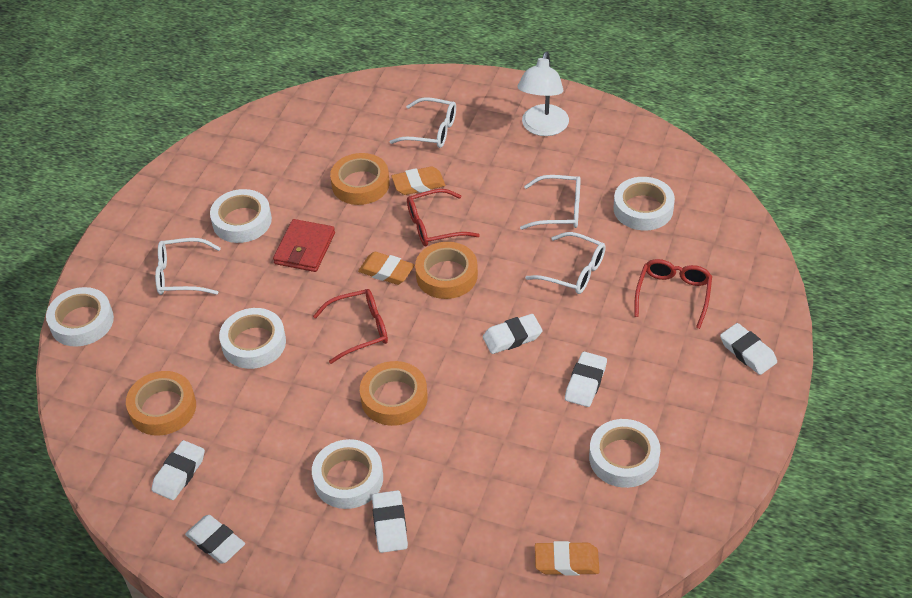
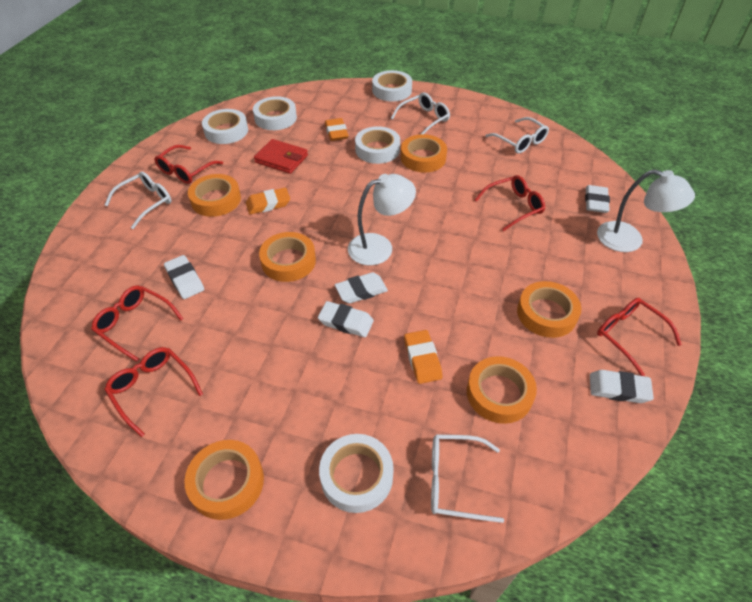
orange tape: [126,371,196,436] [330,153,390,205] [360,361,428,426] [415,242,478,299] = 4 -> [184,440,264,520] [188,174,241,217] [259,232,316,282] [401,134,447,173] [467,356,537,424] [517,281,581,338] = 6
red glasses: [313,289,388,364] [407,189,480,246] [634,259,712,329] = 3 -> [91,286,183,362] [104,347,203,437] [154,145,223,184] [475,175,545,231] [597,298,682,376] = 5
white eraser: [152,440,205,500] [185,515,245,564] [372,490,408,553] [483,314,543,354] [565,351,607,407] [720,323,777,375] = 6 -> [164,255,204,299] [318,301,374,337] [335,272,388,303] [585,185,610,213] [590,370,654,403] = 5
white lamp: [517,52,569,136] = 1 -> [348,174,416,265] [597,169,695,252] = 2
white tape: [46,287,114,347] [210,189,272,243] [219,308,286,369] [312,439,383,509] [589,419,660,488] [614,177,675,230] = 6 -> [202,109,248,144] [253,96,297,130] [319,434,394,513] [355,126,400,164] [372,70,412,102] = 5

